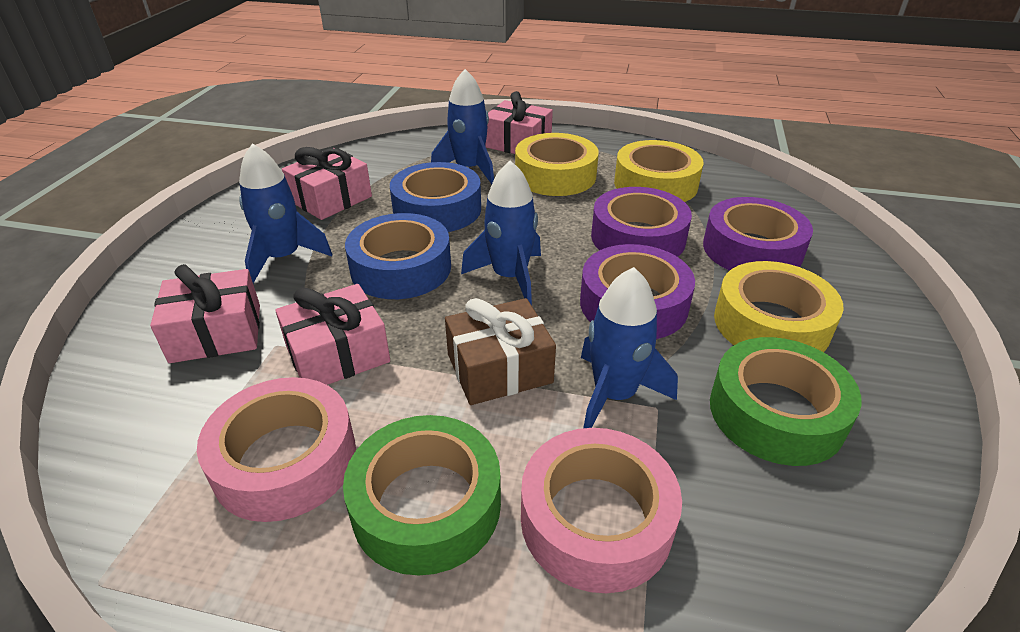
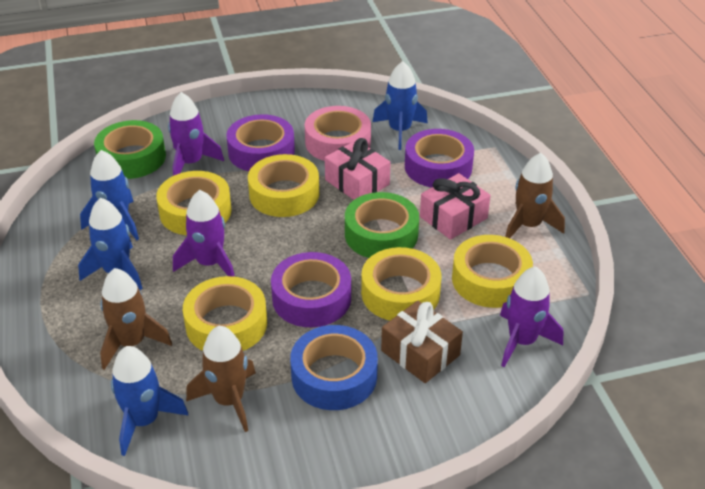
blue tape: [345,213,451,299] [390,162,481,232] = 2 -> [290,325,378,410] = 1
brown rocket: none = 0 -> [100,268,172,370] [186,326,256,432] [505,153,565,238] = 3
pink gift: [150,264,260,363] [275,284,390,385] [282,147,372,220] [485,91,553,154] = 4 -> [325,138,391,200] [420,173,491,240] = 2
pink tape: [197,377,356,522] [521,428,682,593] = 2 -> [305,106,371,161] = 1
purple rocket: none = 0 -> [168,92,224,176] [173,190,235,277] [500,266,563,367] = 3
yellow tape: [515,133,599,196] [614,140,704,202] [714,261,844,352] = 3 -> [156,171,232,235] [183,276,267,351] [248,154,319,217] [361,247,441,321] [452,235,533,308] = 5

